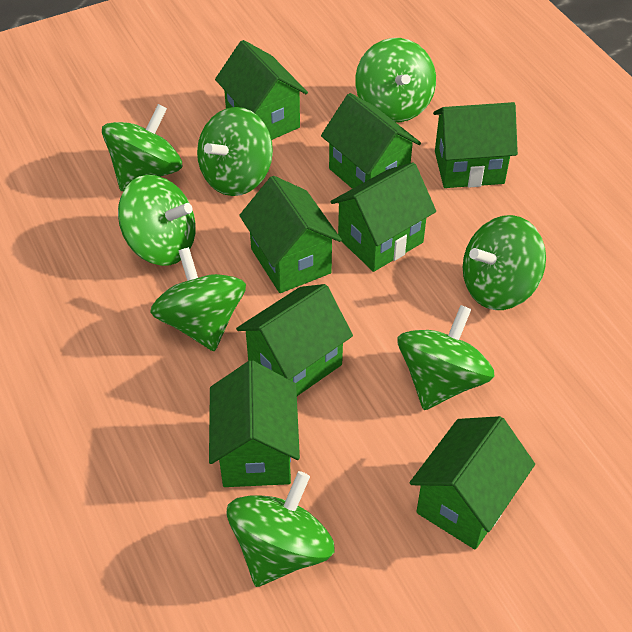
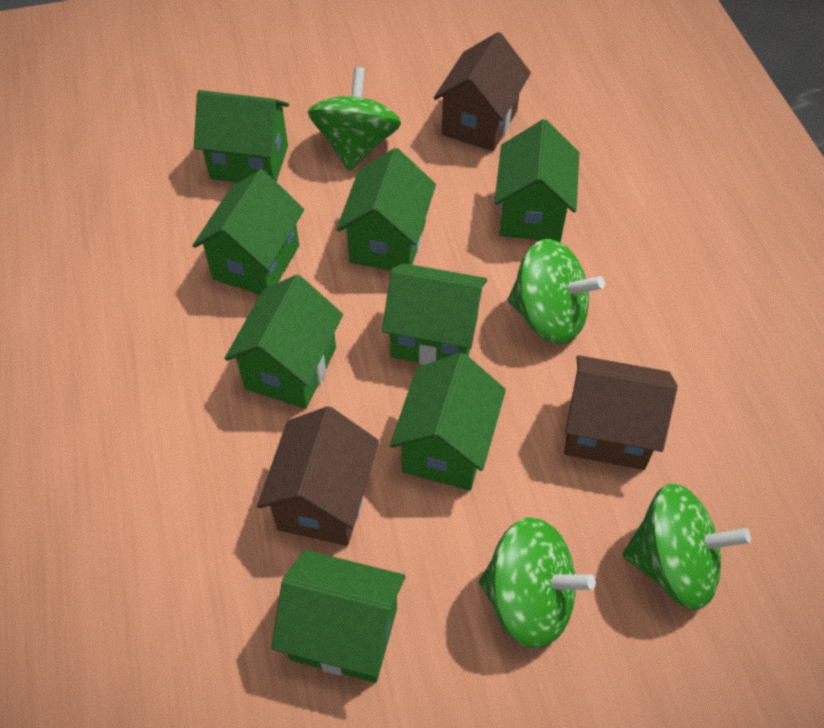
brown house: none = 0 -> [257,406,379,546] [434,32,531,151] [564,355,677,470] = 3
green spinning top: [102,104,182,191] [118,175,196,266] [150,247,246,351] [197,107,273,196] [227,471,335,587] [355,38,436,122] [397,305,495,410] [463,215,546,310] = 8 -> [308,67,401,171] [479,517,596,649] [508,239,605,345] [622,483,751,610] = 4

